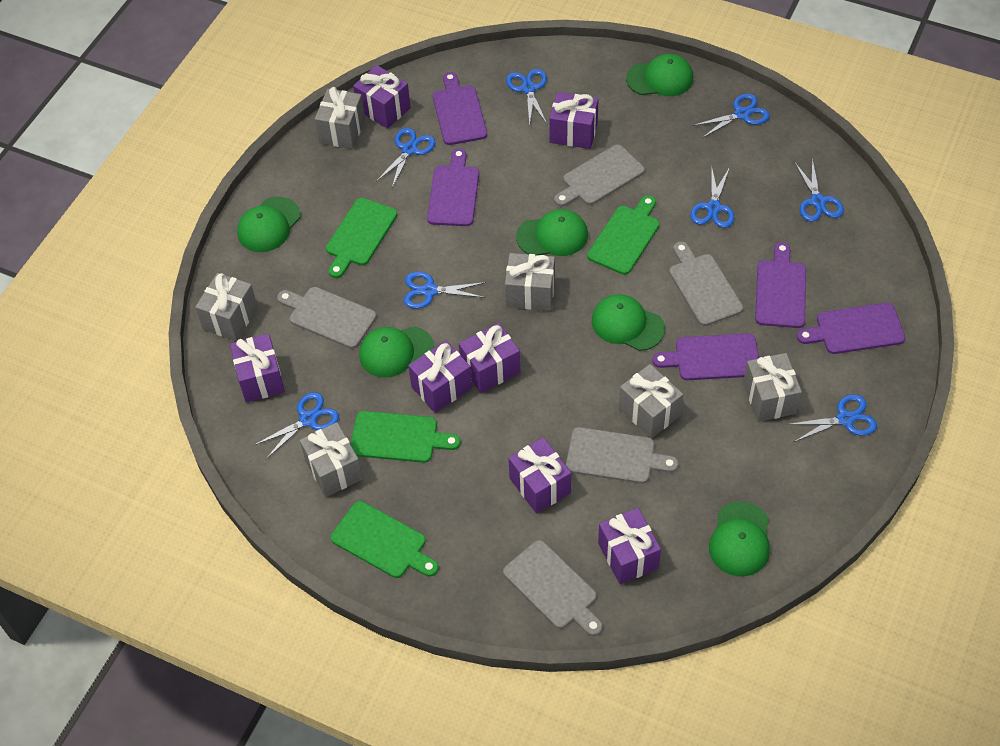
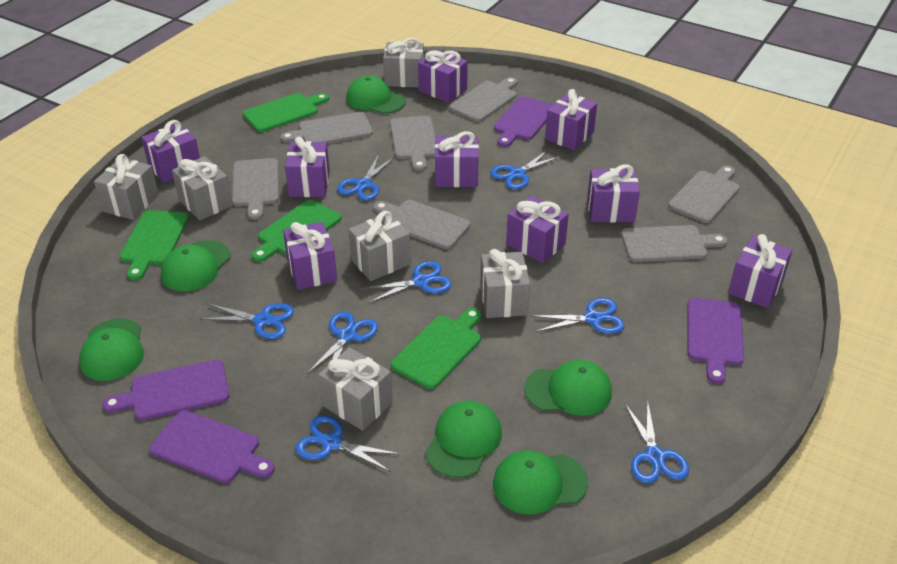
grey cutting board: [277,287,376,349] [503,540,603,636] [554,145,645,207] [566,427,678,484] [669,242,743,326] = 5 -> [232,158,279,220] [281,112,373,144] [374,200,470,249] [390,116,435,171] [449,77,518,122] [621,225,727,262] [668,166,740,223] = 7
purple cutting board: [427,148,479,226] [433,72,487,145] [652,333,759,380] [755,242,806,328] [797,303,905,354] = 5 -> [102,360,230,421] [149,410,275,483] [494,96,553,147] [687,298,744,384] = 4
purple gift: [230,334,285,403] [353,65,411,129] [408,341,472,413] [459,323,520,393] [508,437,571,514] [549,92,599,149] [598,508,661,584] = 7 -> [141,120,200,183] [283,222,337,290] [285,137,330,197] [418,50,468,103] [435,131,479,187] [506,196,569,263] [545,89,597,150] [587,164,640,222] [728,234,792,308] = 9

